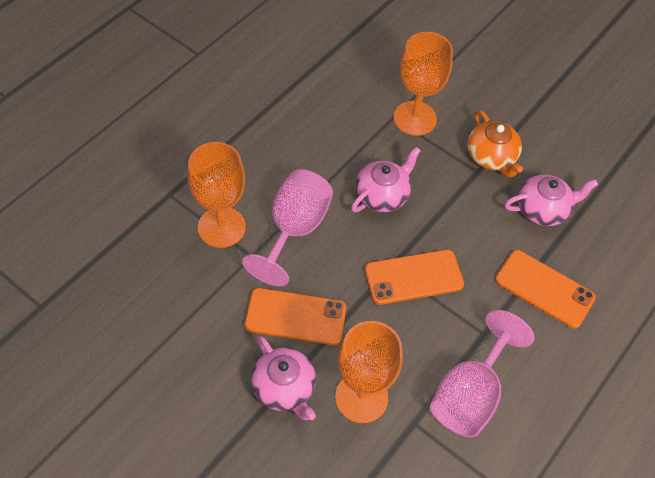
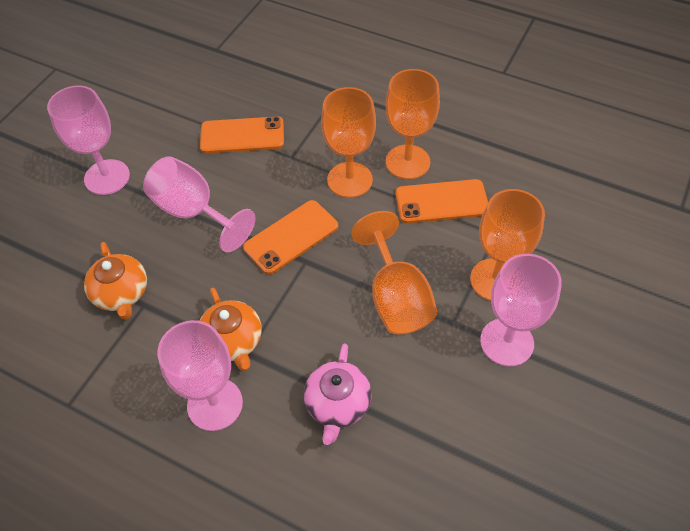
orange goblet: [187,142,246,248] [335,321,403,423] [393,32,453,136] = 3 -> [321,87,376,198] [351,211,437,334] [385,69,440,179] [470,189,545,301] = 4
orange teapot: [467,110,523,178] = 1 -> [84,242,147,320] [200,288,262,371] = 2
pink goblet: [242,169,333,286] [430,310,535,437] = 2 -> [47,86,130,195] [143,156,255,252] [158,320,243,431] [480,254,562,366] = 4
pink teapot: [251,336,316,420] [351,147,421,212] [504,175,598,226] = 3 -> [303,343,372,445] = 1

